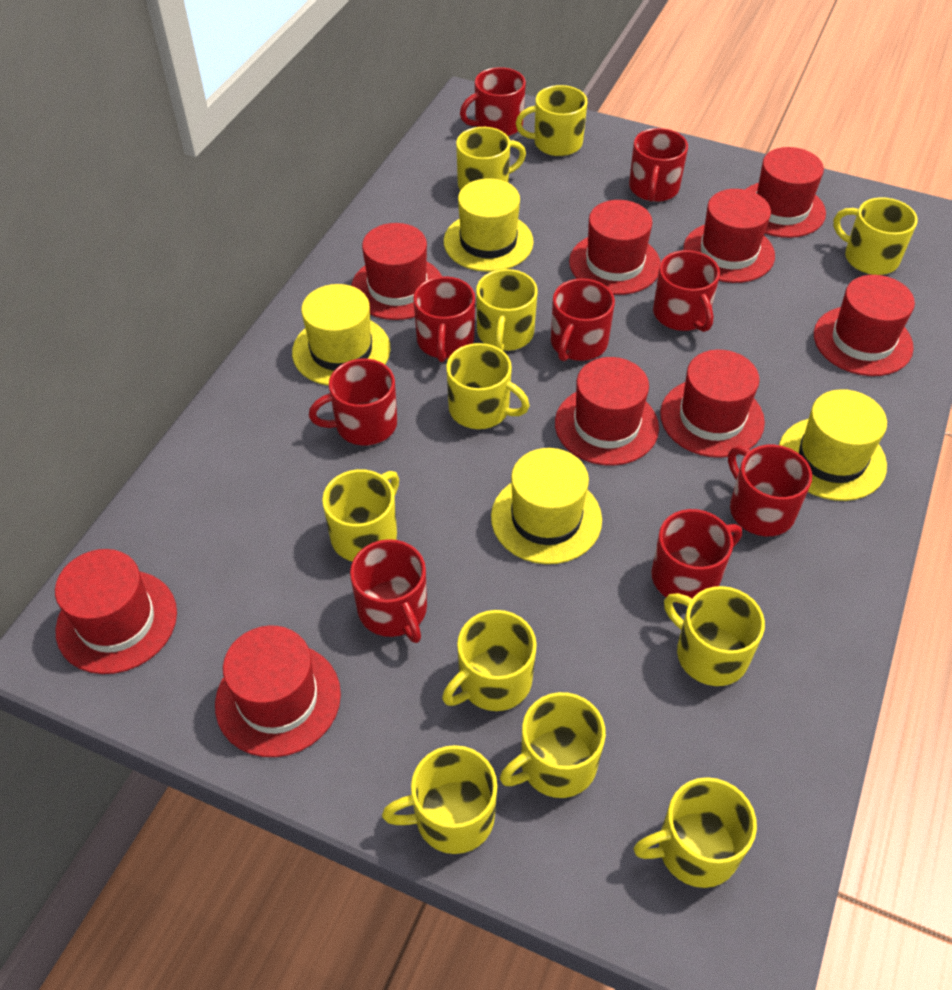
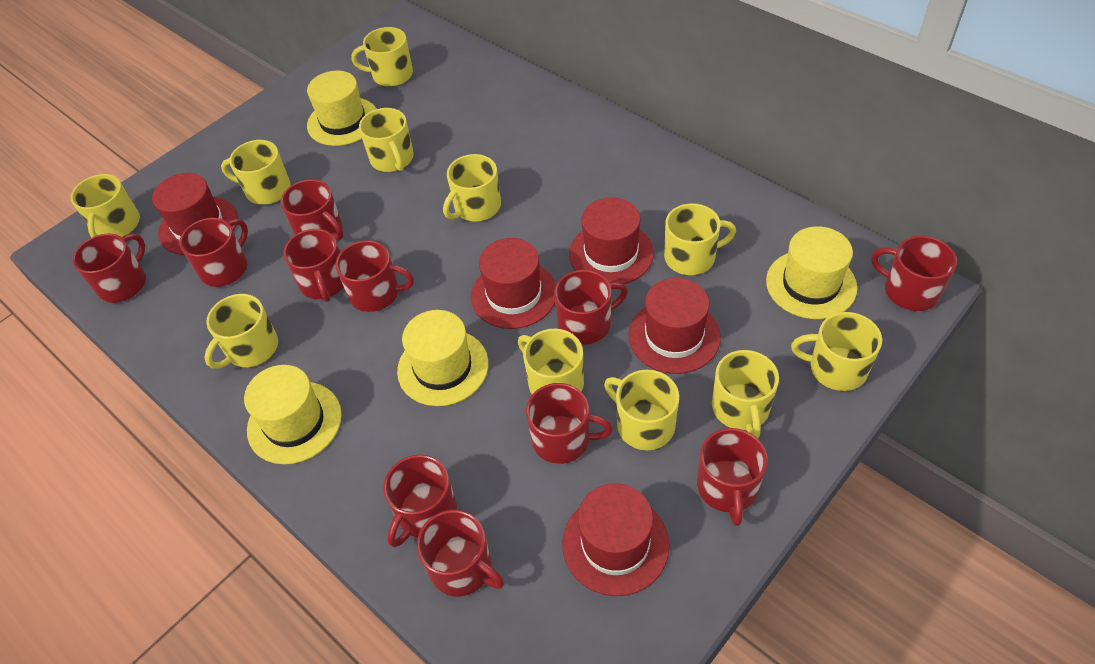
red hat: [55,549,177,674] [215,626,341,757] [351,223,442,320] [555,357,659,466] [569,200,661,295] [660,350,765,458] [683,189,775,283] [745,147,826,238] [814,275,915,376] = 9 -> [152,173,238,255] [471,238,556,329] [562,483,670,596] [569,197,654,284] [628,278,721,374] = 5
red mug: [309,359,397,445] [350,539,427,643] [413,276,475,362] [460,67,526,136] [551,278,615,361] [629,128,688,202] [651,509,742,604] [653,250,720,332] [728,445,812,536] = 9 -> [73,233,146,303] [179,218,248,287] [281,179,344,240] [283,229,343,302] [335,240,414,312] [383,454,457,547] [417,510,504,596] [526,383,613,464] [554,270,628,345] [697,428,768,526] [871,236,957,311] = 11

